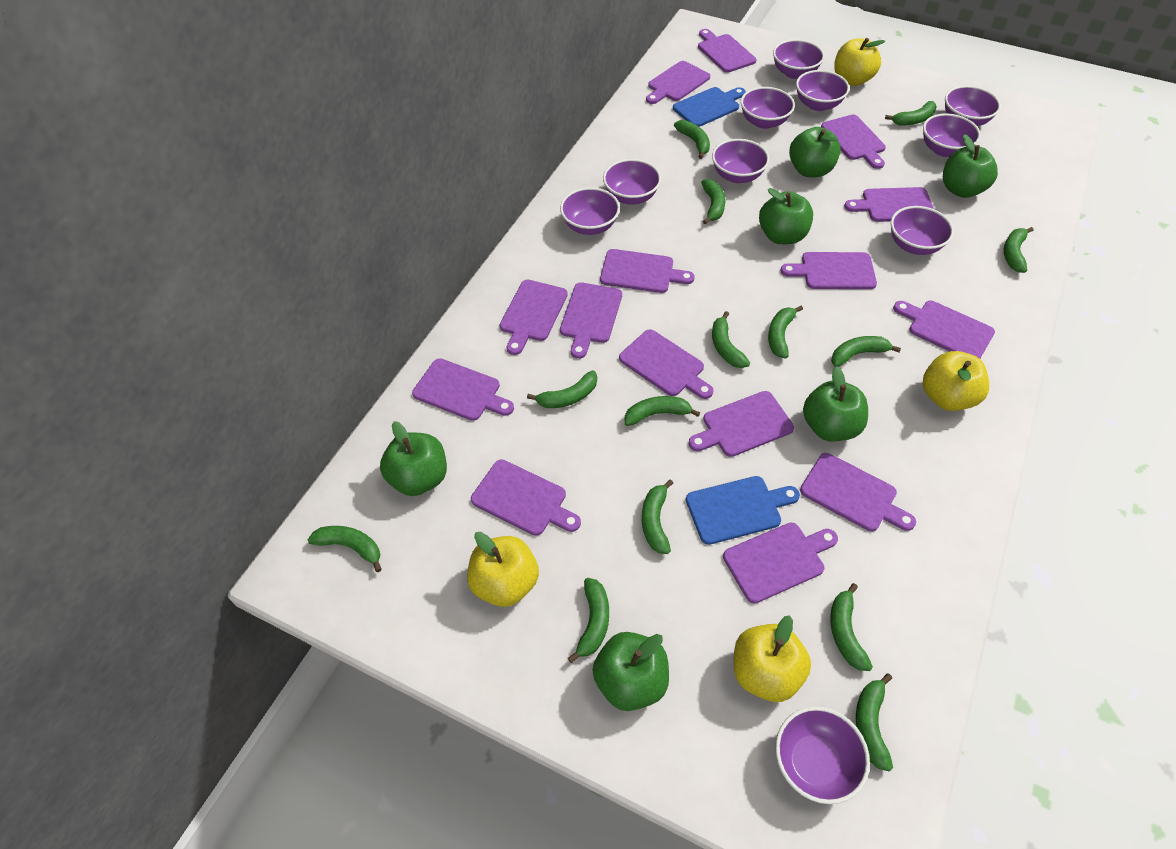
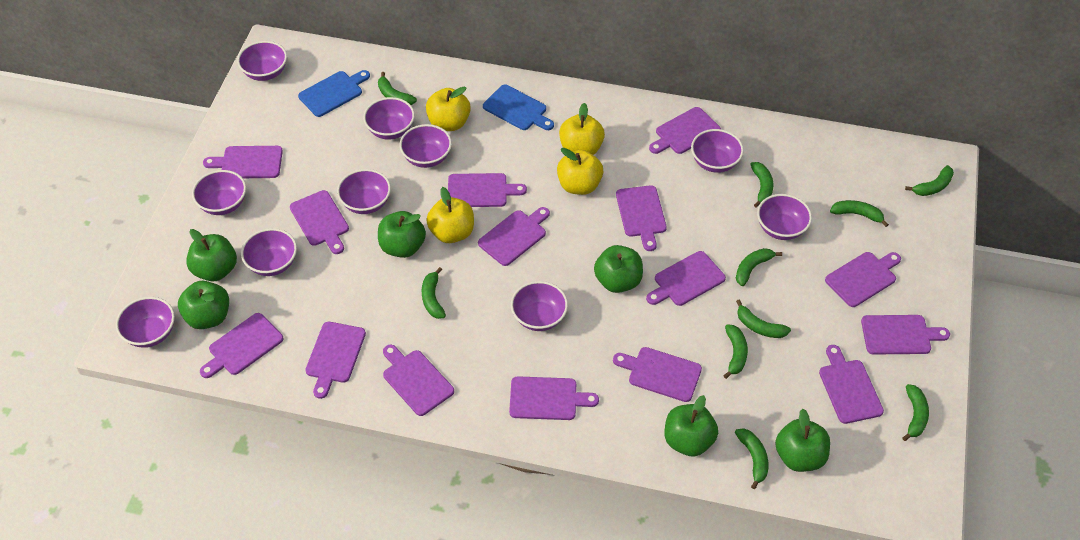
green banana: [308,526,382,572] [527,370,597,408] [568,578,609,663] [625,396,700,426] [642,479,673,554] [674,120,710,159] [701,179,726,224] [712,311,750,368] [768,306,803,359] [830,583,873,671] [831,336,901,367] [856,673,893,772] [885,101,936,126] [1004,227,1034,273] = 14 -> [378,72,417,105] [422,267,446,319] [723,324,748,379] [735,428,768,489] [736,248,782,286] [736,299,791,338] [750,162,774,207] [830,200,889,227] [902,384,929,441] [905,165,954,196] = 10

